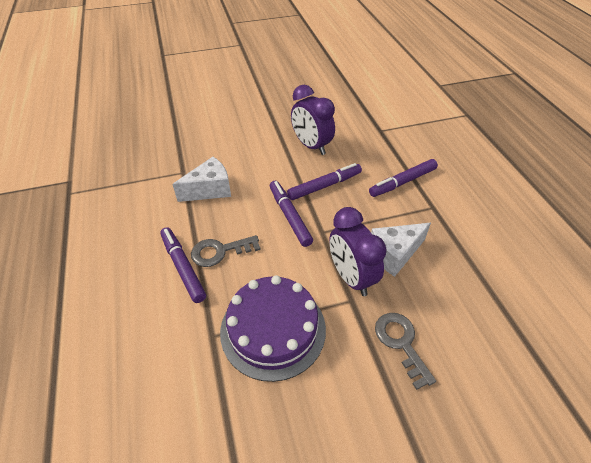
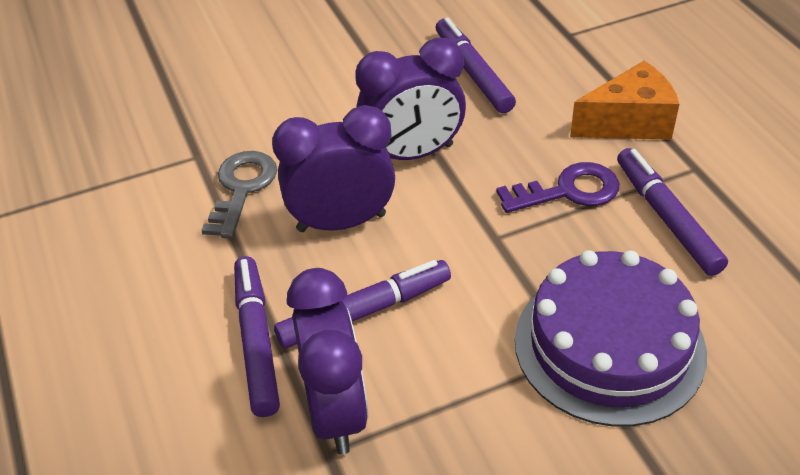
grey key: [191,235,261,267] [375,313,436,390] = 2 -> [201,151,277,239] = 1
orange cheese: none = 0 -> [570,61,679,140] = 1
purple clock: [291,85,335,155] [329,207,387,296] = 2 -> [272,105,395,232] [287,268,368,455] [355,38,466,160] = 3
purple key: none = 0 -> [496,162,619,213] = 1
white cheese: [172,157,231,202] [371,223,431,277] = 2 -> none = 0

